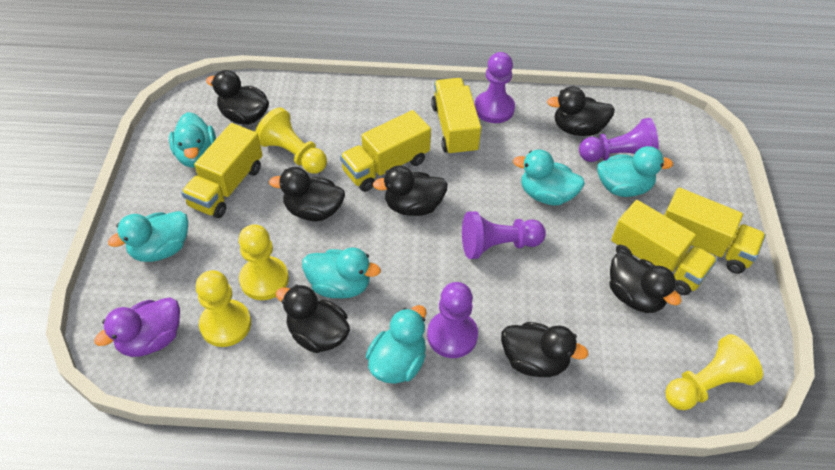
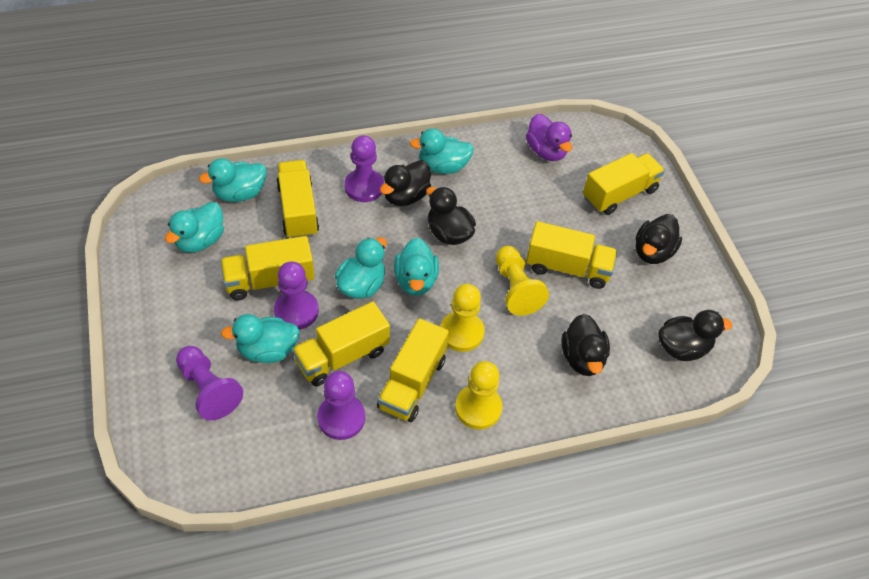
black duck: [206,70,269,125] [269,167,345,221] [276,284,350,353] [373,166,448,216] [501,322,588,377] [547,87,615,136] [609,252,681,313] = 7 -> [380,160,431,206] [426,187,476,245] [561,314,610,376] [636,214,682,264] [658,310,732,361] = 5
yellow pawn: [196,270,251,347] [239,224,289,300] [255,107,327,174] [665,334,763,410] = 4 -> [440,284,485,352] [455,361,502,429] [496,246,549,316] = 3
yellow truck: [181,123,262,218] [340,110,431,192] [431,78,481,156] [611,200,717,295] [664,187,766,274] = 5 -> [220,236,315,300] [276,160,319,238] [292,301,390,387] [377,318,449,422] [526,221,617,289] [583,153,665,215] = 6

